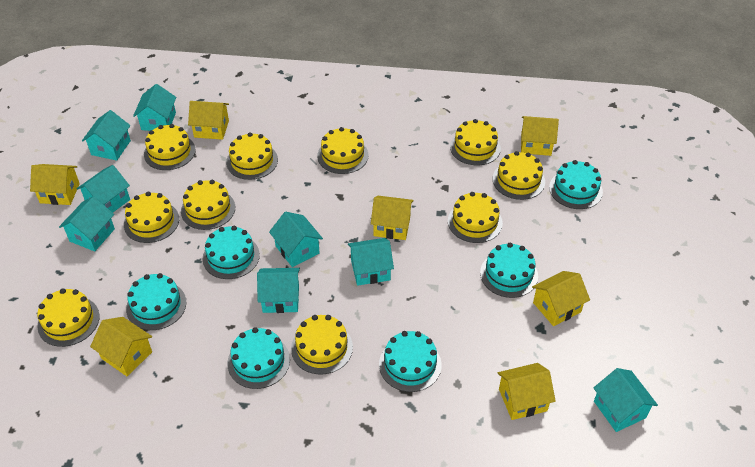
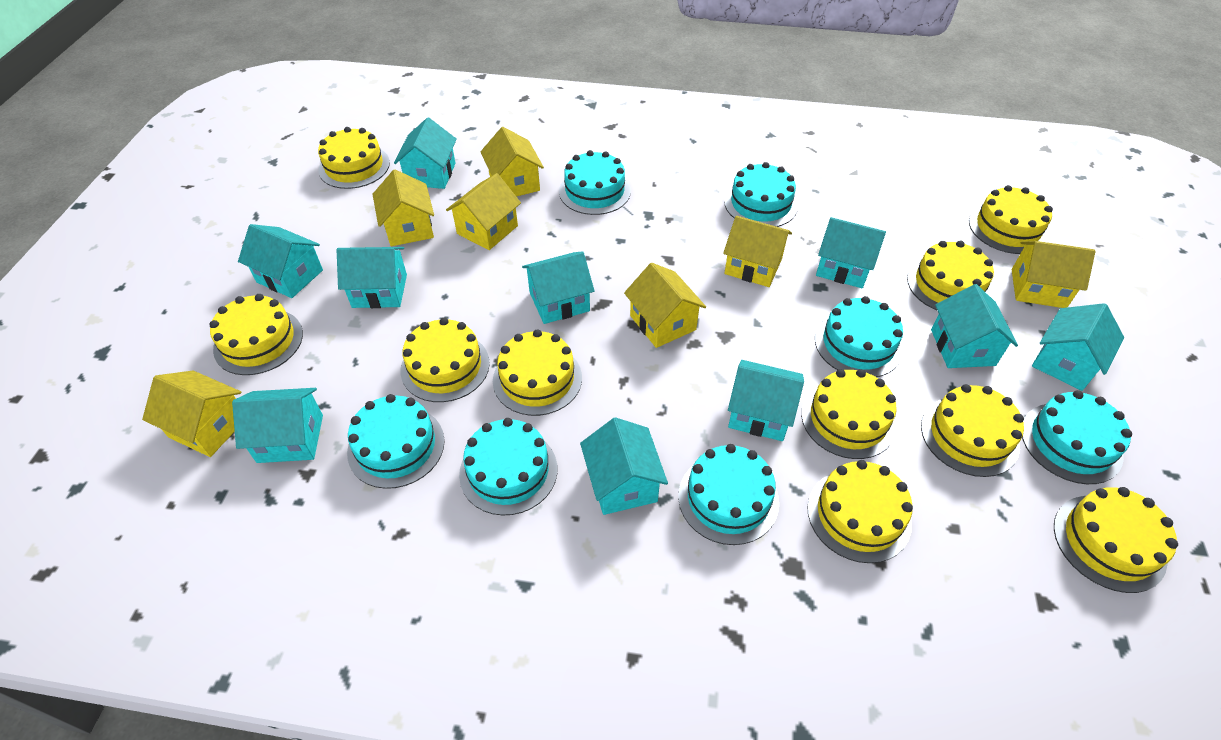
turquoise cake: [126,273,186,330] [202,226,260,279] [227,327,290,389] [379,331,442,392] [480,243,538,298] [549,160,603,209] = 6 -> [347,394,445,489] [459,418,557,515] [559,150,631,215] [678,444,779,545] [724,162,798,227] [815,296,903,377] [1022,390,1132,484] = 7
turquoise house: [59,196,115,252] [77,165,130,213] [82,110,131,161] [133,84,176,131] [257,268,300,313] [269,212,323,267] [348,238,394,286] [594,368,658,432] = 8 -> [232,388,323,463] [238,224,323,298] [337,247,407,308] [394,117,457,189] [522,251,595,324] [580,417,668,515] [728,360,804,441] [816,217,886,288] [931,284,1018,368] [1032,303,1124,391] = 10

